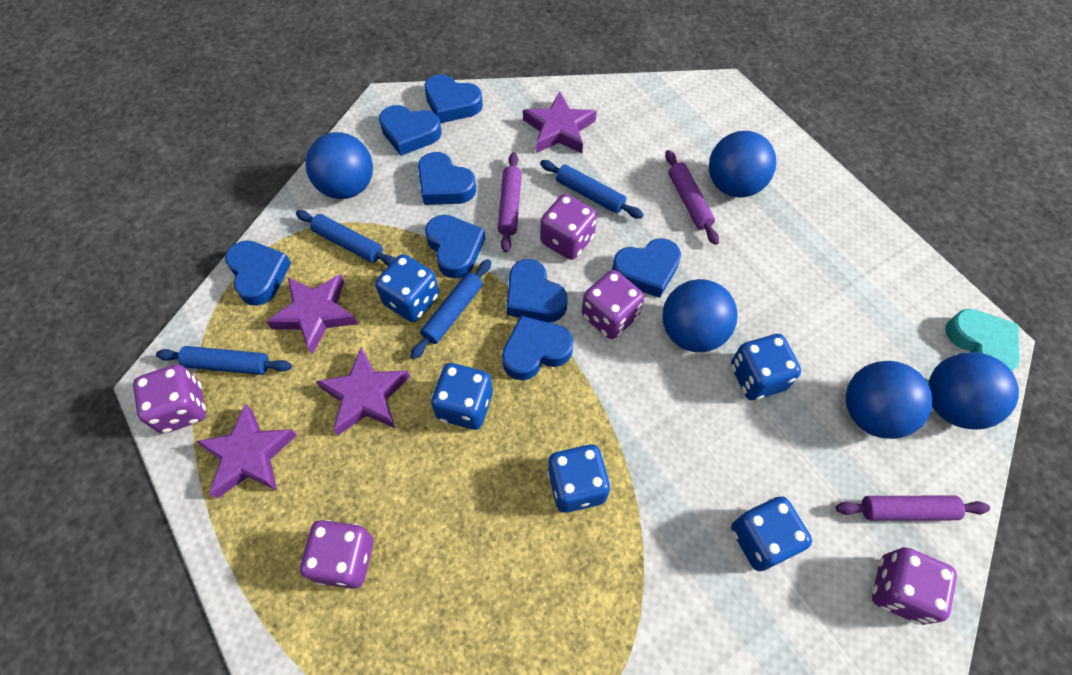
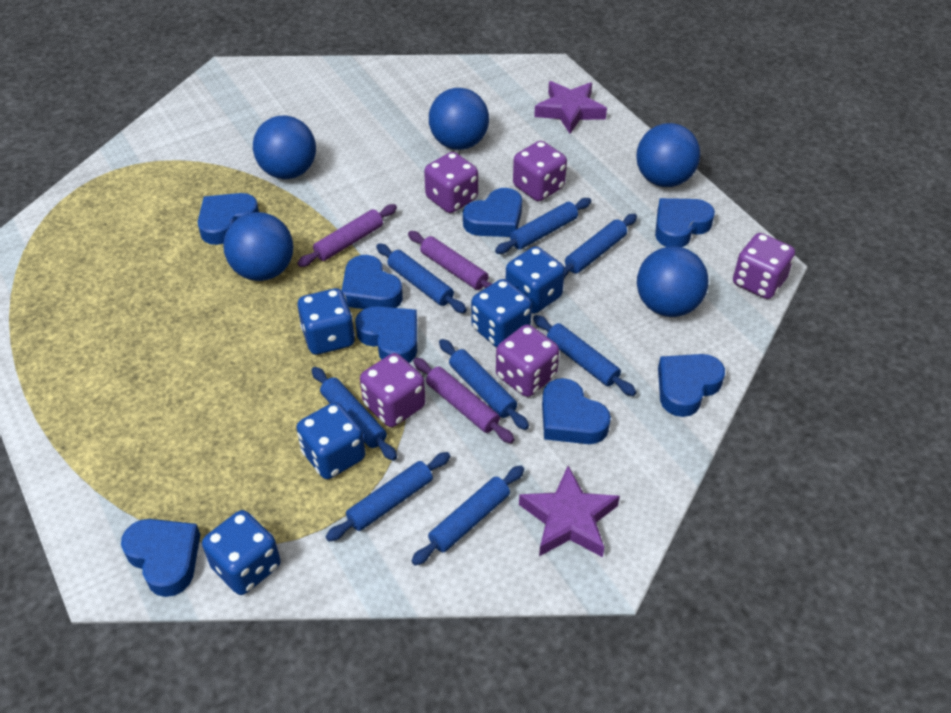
blue rolling pin: [156,346,292,375] [296,210,396,266] [410,259,491,359] [540,160,644,219] = 4 -> [312,367,397,461] [326,452,450,541] [376,243,467,313] [411,465,524,566] [439,339,529,430] [495,198,591,254] [533,315,636,396] [564,214,637,278] = 8
purple star: [195,404,297,498] [266,274,358,355] [316,347,410,435] [523,92,597,154] = 4 -> [519,466,620,557] [534,81,607,134] = 2
turquoise heart: [945,309,1020,371] = 1 -> none = 0

